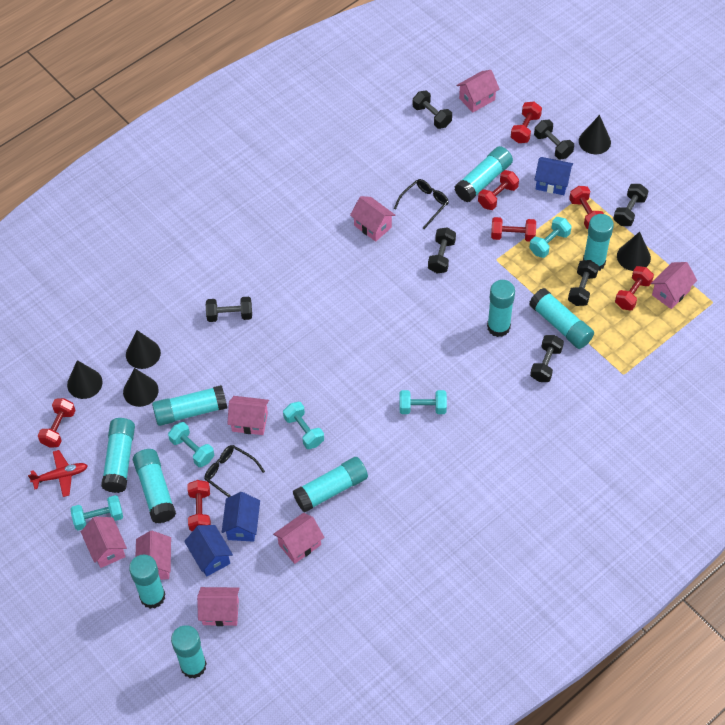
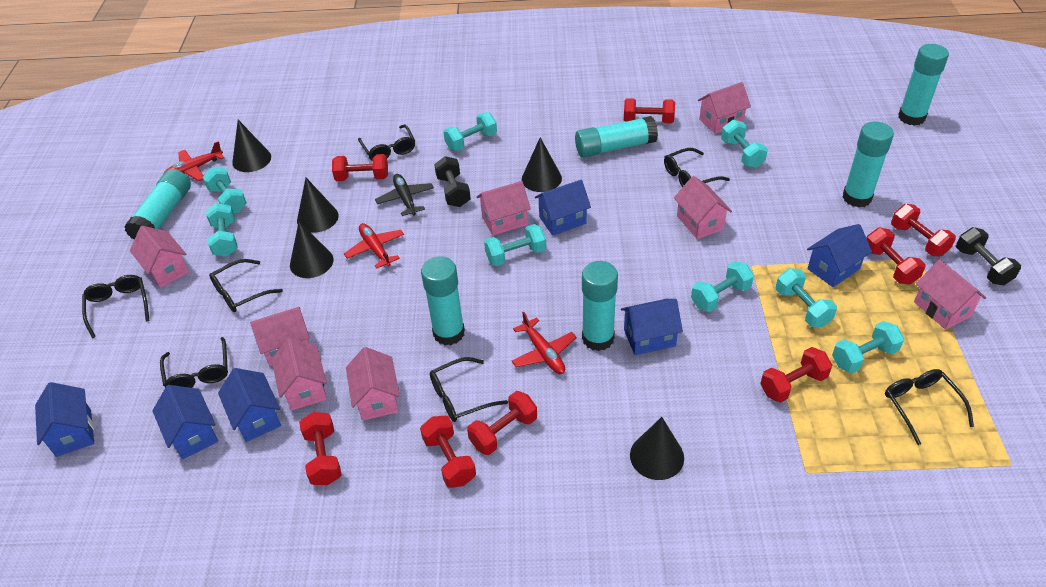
black dumbbell: [206,297,252,322] [413,90,452,129] [428,227,456,273] [530,335,564,382] [534,120,574,159] [568,260,599,306] [613,184,649,226] = 7 -> [434,156,471,207] [956,227,1021,285] = 2
black glasses: [204,445,265,497] [394,179,449,229] = 2 -> [82,275,149,338] [160,337,228,388] [209,259,283,312] [358,125,415,161] [430,357,508,422] [664,148,730,187] [885,369,974,445] = 7
black plane: none = 0 -> [375,174,434,216] = 1
blue house: [184,525,233,577] [222,492,260,542] [534,157,573,195] = 3 -> [35,382,94,457] [152,385,218,459] [218,368,281,442] [535,180,591,236] [621,299,683,355] [807,224,872,287] = 6
red dumbbell: [38,398,76,447] [187,480,211,531] [478,170,519,210] [491,217,536,242] [511,102,542,143] [569,186,604,229] [615,266,654,310] = 7 -> [299,412,342,485] [332,154,388,181] [420,416,476,488] [467,391,537,455] [624,98,675,123] [760,347,832,403] [867,228,926,285] [891,204,956,256] = 8
red plane: [28,450,88,497] = 1 -> [164,141,224,181] [344,223,404,269] [511,311,577,374] = 3
turquoise dumbbell: [71,495,123,531] [168,422,214,467] [283,402,324,449] [400,390,447,414] [530,217,572,258] = 5 -> [203,167,247,213] [206,203,238,257] [443,112,497,151] [484,224,546,266] [691,261,754,312] [721,120,768,168] [776,268,837,327] [832,321,904,373] = 8
turquoise glue stick: [101,418,135,493] [129,554,165,609] [133,449,176,523] [152,385,227,426] [171,625,207,679] [293,457,368,513] [454,146,513,202] [487,280,515,337] [529,288,594,349] [583,214,614,271] = 10 -> [124,169,191,239] [421,256,465,345] [575,116,658,158] [582,261,618,351] [843,122,894,207] [898,44,949,126] = 6

